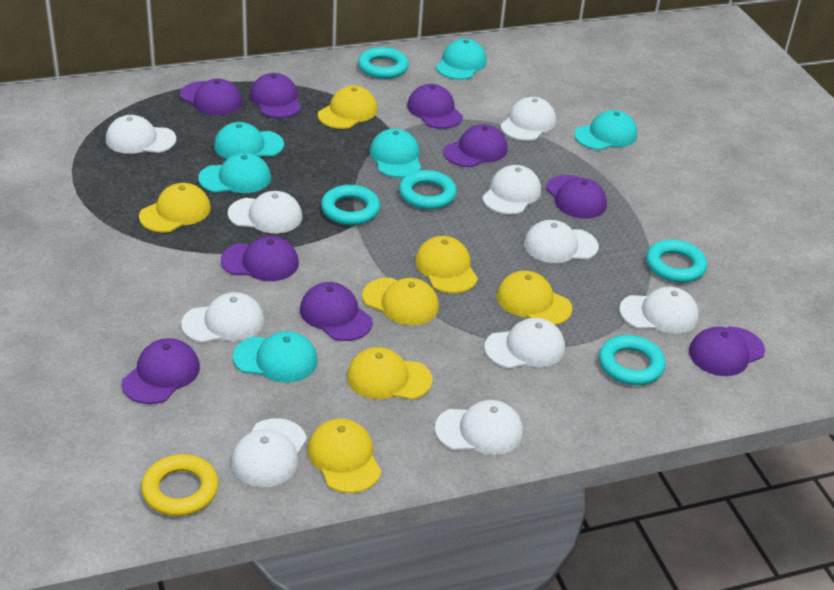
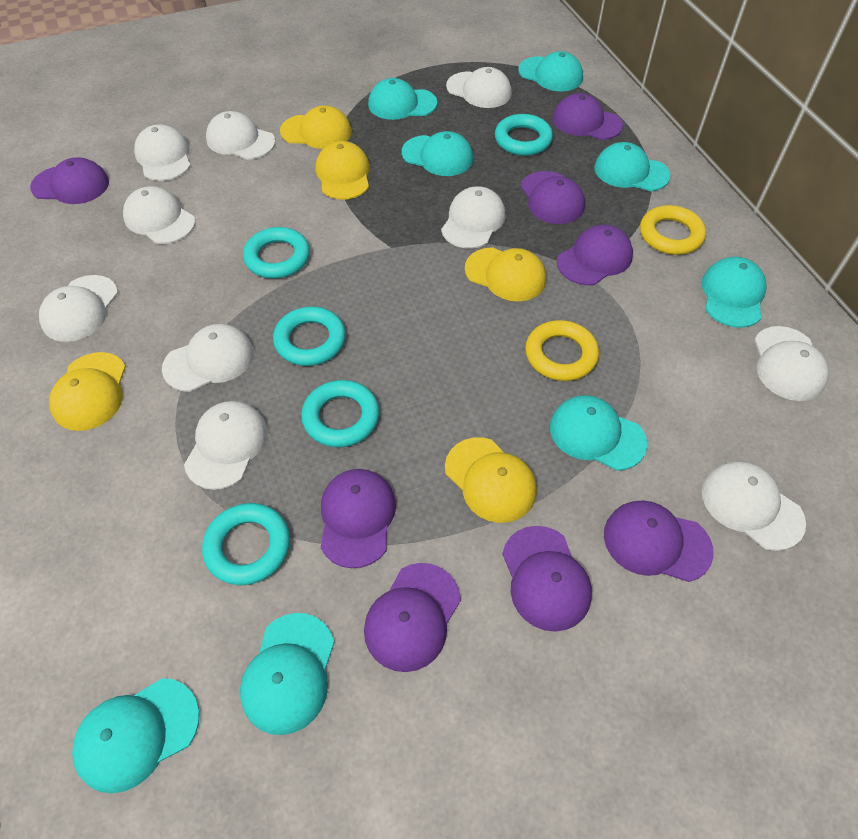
purple cap: [122,338,200,404] [180,79,242,115] [221,236,299,281] [250,73,302,118] [300,282,373,341] [407,84,463,129] [444,124,507,167] [546,175,607,219] [689,326,765,376] = 9 -> [30,157,109,204] [321,469,396,568] [364,563,461,672] [502,526,592,632] [521,171,585,224] [552,93,623,140] [557,224,633,285] [604,500,714,582] = 8
turquoise cap: [198,153,271,193] [214,122,284,159] [233,331,318,383] [370,128,421,178] [436,38,487,80] [574,110,637,150] = 6 -> [72,678,200,793] [240,613,334,735] [368,78,437,120] [402,131,473,176] [518,51,583,91] [550,395,647,471] [594,142,670,191] [702,257,767,328] = 8
yellow cap: [139,183,211,233] [307,418,381,493] [318,86,377,129] [347,347,432,400] [362,278,439,325] [415,236,478,293] [497,271,572,325] = 7 -> [49,352,126,431] [280,105,352,149] [316,141,370,200] [445,437,537,523] [465,247,546,301] = 5
yellow ring: [141,454,219,516] = 1 -> [525,320,599,381] [640,205,706,255] = 2

